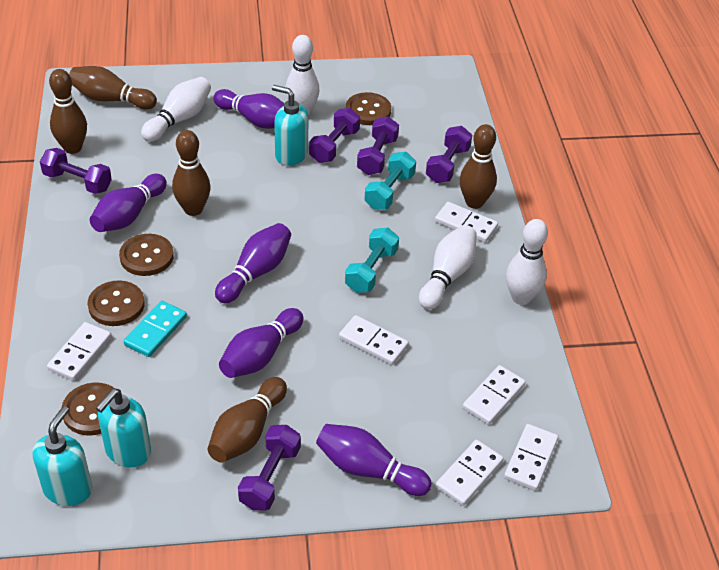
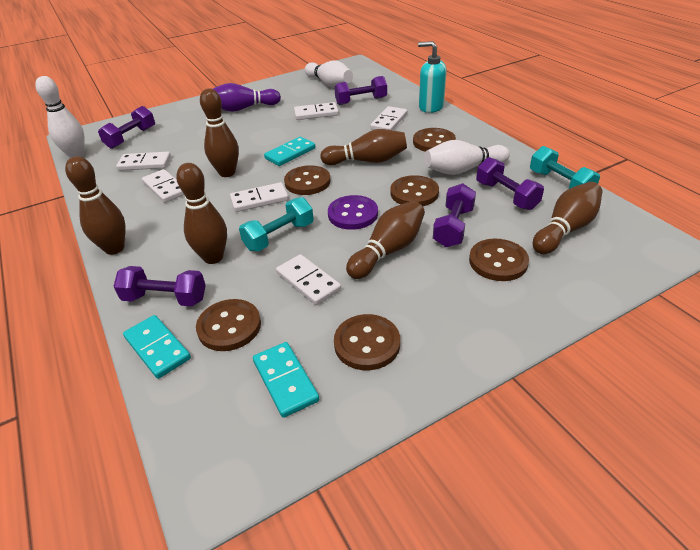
brown bowling pin: [49,69,87,154] [69,66,157,109] [172,130,211,216] [208,377,287,463] [460,124,497,209] = 5 -> [65,156,126,255] [176,163,227,264] [200,88,239,177] [320,129,407,165] [346,201,425,279] [533,182,603,254] = 6
brown button: [61,382,115,436] [88,281,145,326] [119,234,174,276] [346,92,391,125] = 4 -> [196,299,261,351] [284,165,331,195] [334,314,400,370] [390,175,439,206] [413,128,456,152] [469,239,529,281] = 6
purple bowling pin: [90,174,167,232] [213,89,284,129] [215,223,291,303] [219,308,303,378] [316,424,432,496] = 5 -> [213,83,281,112] = 1
purple button: none = 0 -> [328,195,378,230] = 1
turquoise domino: [123,301,187,357] = 1 -> [123,315,191,379] [253,342,319,418] [264,137,315,166] = 3
turquoise soap dispenser: [32,406,92,506] [96,389,151,468] [272,85,308,166] = 3 -> [418,41,447,113] = 1
white bowling pin: [141,77,211,142] [285,35,320,115] [419,225,477,309] [506,219,548,305] = 4 -> [35,76,85,158] [305,60,353,88] [424,140,510,175] = 3

